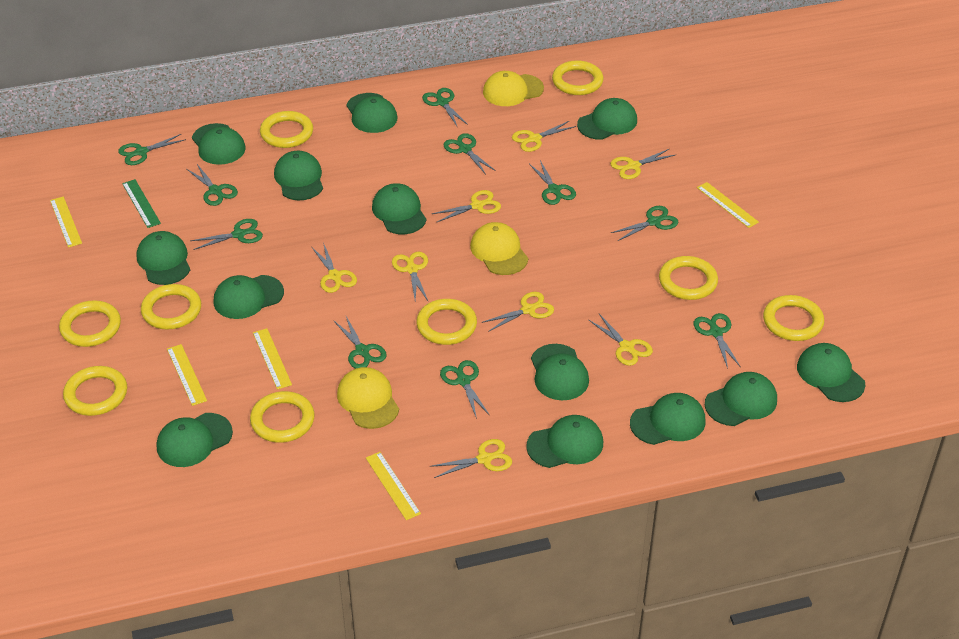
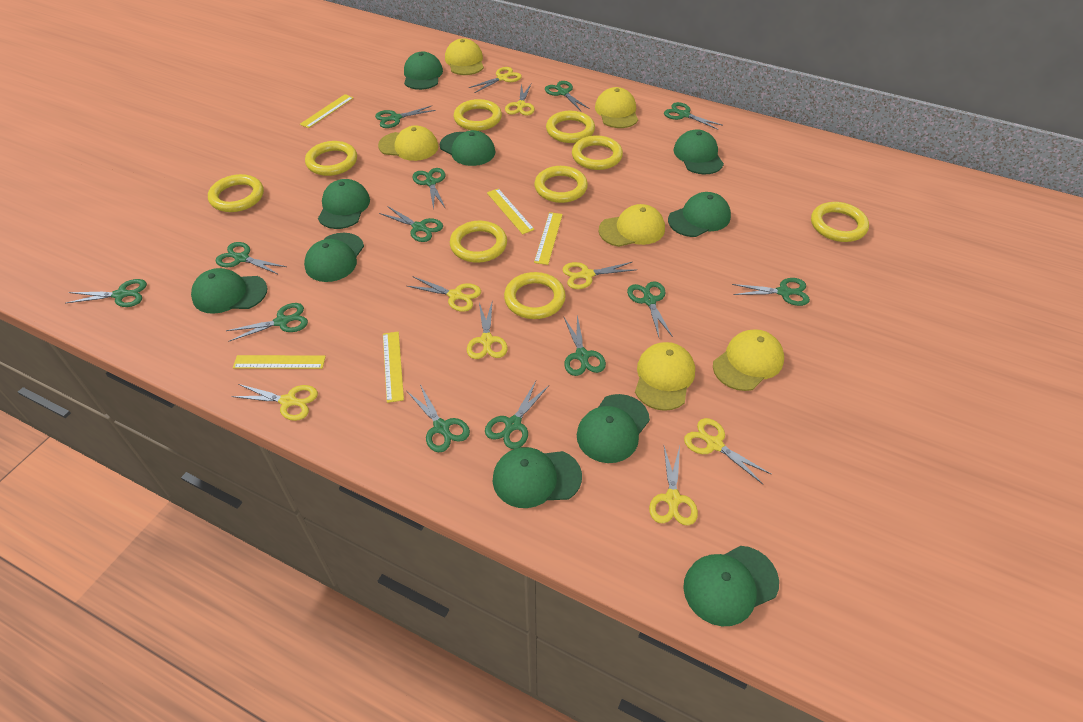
green cap: [137,231,190,285] [157,413,233,467] [192,123,246,165] [214,275,284,319] [274,151,323,200] [346,93,397,133] [372,183,426,234] [526,415,603,468] [531,344,589,400] [577,98,637,140] [630,393,706,445] [705,372,777,426] [797,343,866,402] = 13 -> [191,268,267,314] [304,233,364,282] [318,179,370,229] [404,52,443,90] [440,130,496,166] [493,447,582,508] [577,394,650,463] [668,192,731,237] [674,129,724,174] [683,546,779,626] = 10
green ruler: [122,179,161,228] = 1 -> none = 0
green scissors: [118,134,186,165] [187,164,238,206] [191,219,263,250] [334,316,387,369] [422,88,468,128] [440,360,490,419] [444,133,496,175] [529,161,576,205] [611,206,678,241] [693,313,741,369] = 10 -> [66,279,147,307] [216,242,287,275] [226,303,308,342] [375,106,436,128] [379,206,443,242] [408,385,470,452] [413,168,446,210] [485,381,549,449] [545,81,590,111] [564,315,606,376] [627,281,673,337] [664,102,723,130] [732,278,810,306] = 13
yellow cap: [337,367,399,429] [470,222,528,275] [483,71,544,106] = 3 -> [378,125,439,161] [445,38,484,75] [595,87,638,128] [599,204,665,247] [635,342,695,411] [713,329,784,391] = 6

